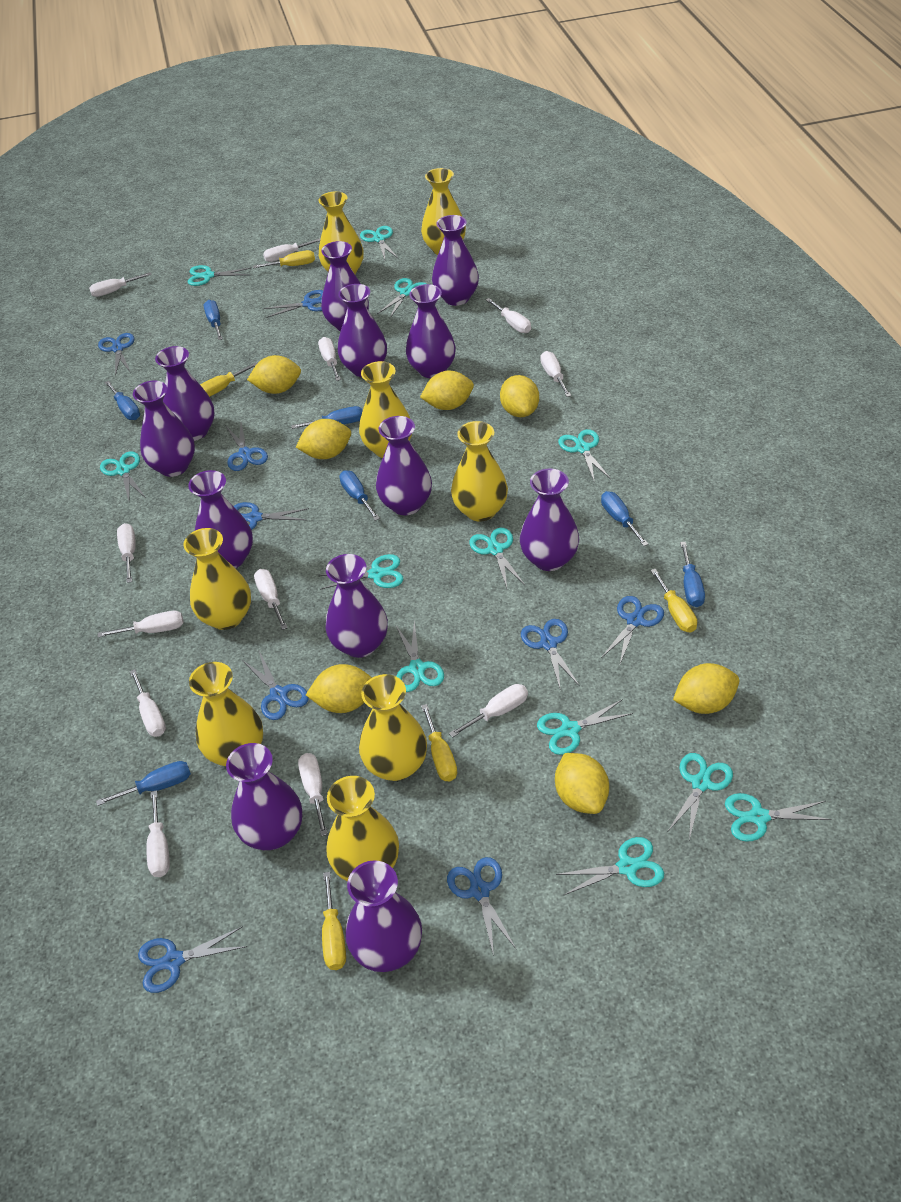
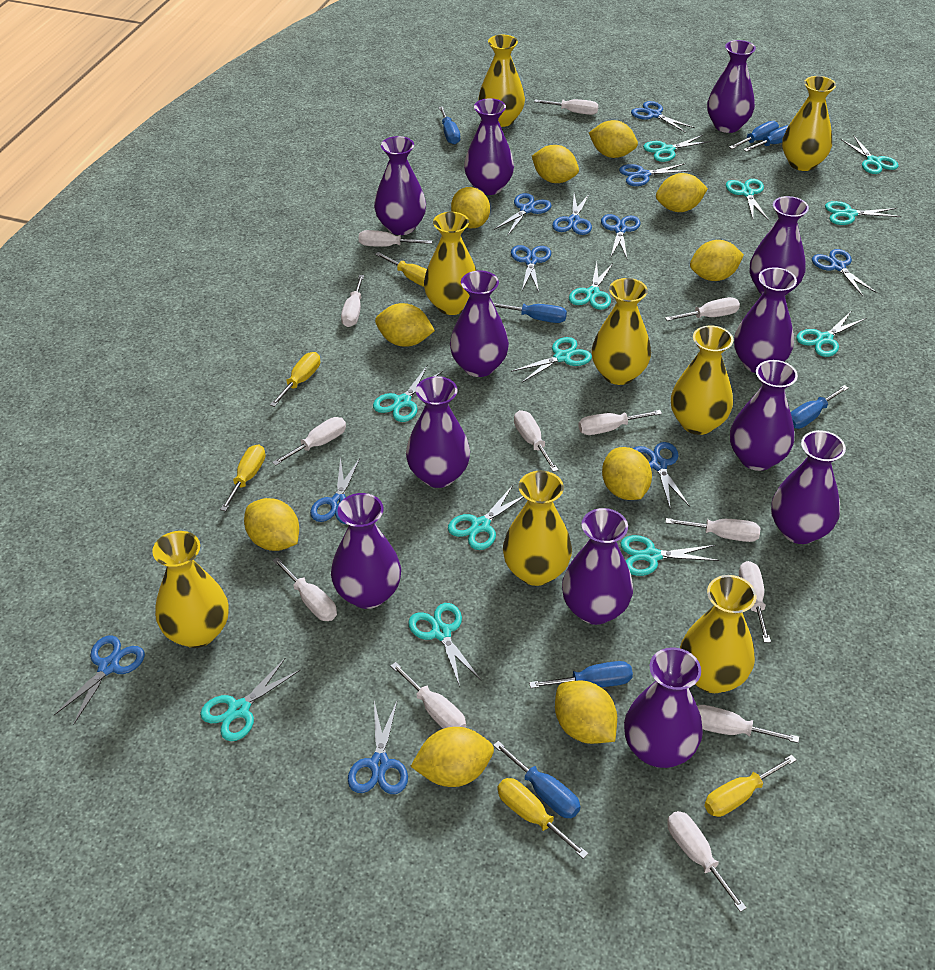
blue scissors: [98,333,135,376] [138,926,247,993] [225,423,268,471] [234,502,309,530] [242,651,309,720] [263,290,323,318] [447,857,516,956] [521,619,580,688] [601,596,664,664] = 9 -> [54,636,145,725] [310,457,360,524] [348,699,408,794] [494,193,552,235] [511,245,551,292] [552,193,592,235] [601,214,640,258] [619,163,690,186] [631,101,695,133] [633,442,690,507] [812,249,877,296] = 11
white screwdriver: [89,272,152,297] [98,611,183,637] [117,523,136,583] [130,669,166,737] [146,790,170,877] [254,569,287,630] [263,238,321,262] [298,753,328,836] [318,337,341,381] [449,684,528,738] [486,298,531,333] [540,351,571,397] = 12 -> [272,417,346,466] [272,557,337,621] [341,275,364,327] [359,230,432,247] [390,662,466,729] [514,410,558,472] [534,99,599,115] [578,410,662,435] [665,297,740,321] [665,518,760,542] [667,811,747,912] [697,705,799,743] [739,561,771,643] = 13
yellow lemon: [247,355,301,394] [296,419,351,459] [306,664,372,713] [420,371,474,410] [500,375,539,417] [555,753,609,814] [673,663,739,714] = 7 -> [244,498,299,551] [375,303,435,347] [410,727,494,787] [451,187,490,228] [532,145,579,183] [555,681,617,744] [589,120,638,158] [602,447,652,500] [656,173,708,212] [690,240,744,281] = 10

